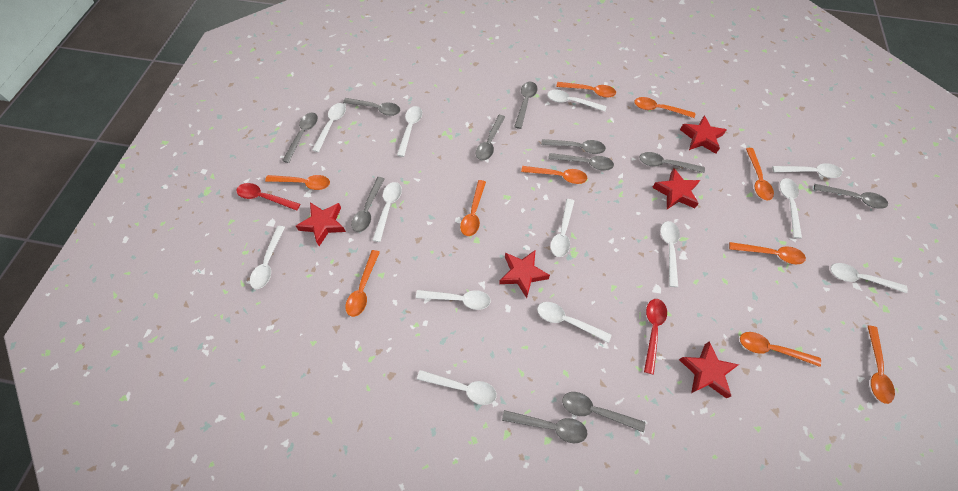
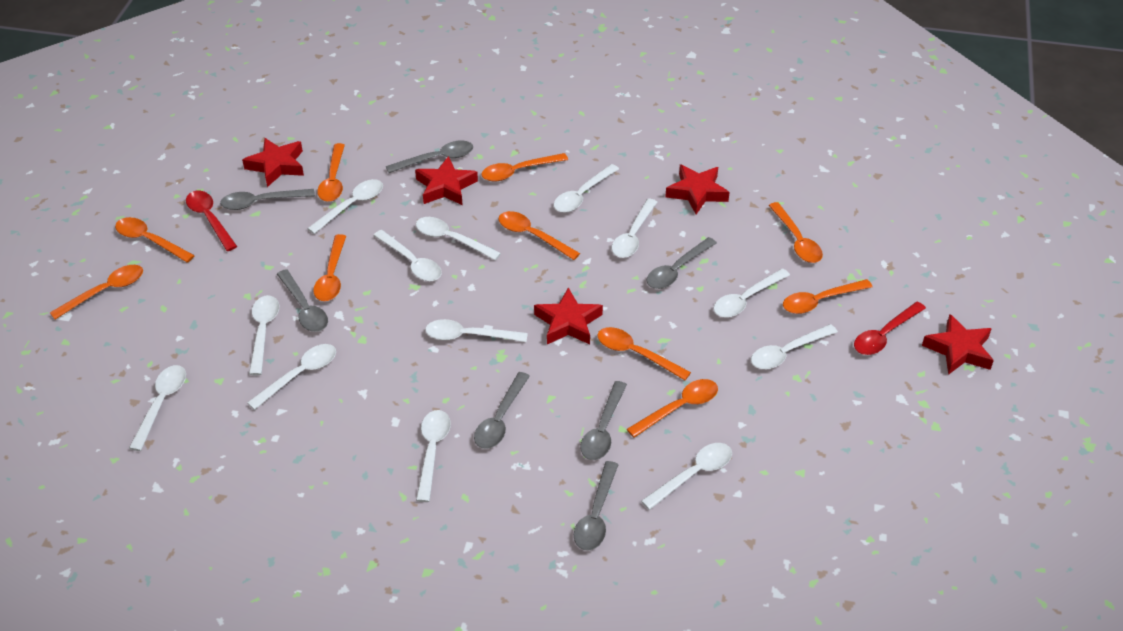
grey spoon: [282,113,318,163] [343,98,400,116] [351,177,384,232] [476,115,505,160] [502,410,588,443] [514,82,538,129] [541,139,606,154] [548,153,614,171] [562,392,645,432] [639,152,705,173] [814,184,888,209] = 11 -> [220,189,315,210] [277,269,328,332] [386,141,473,173] [474,372,530,449] [574,461,619,550] [580,381,627,460] [646,237,717,289] = 7

